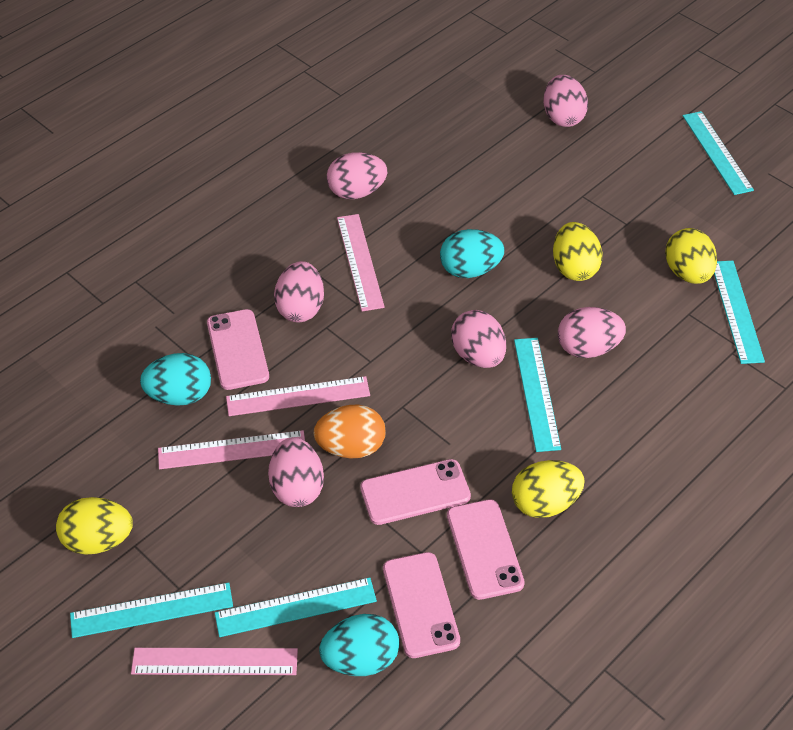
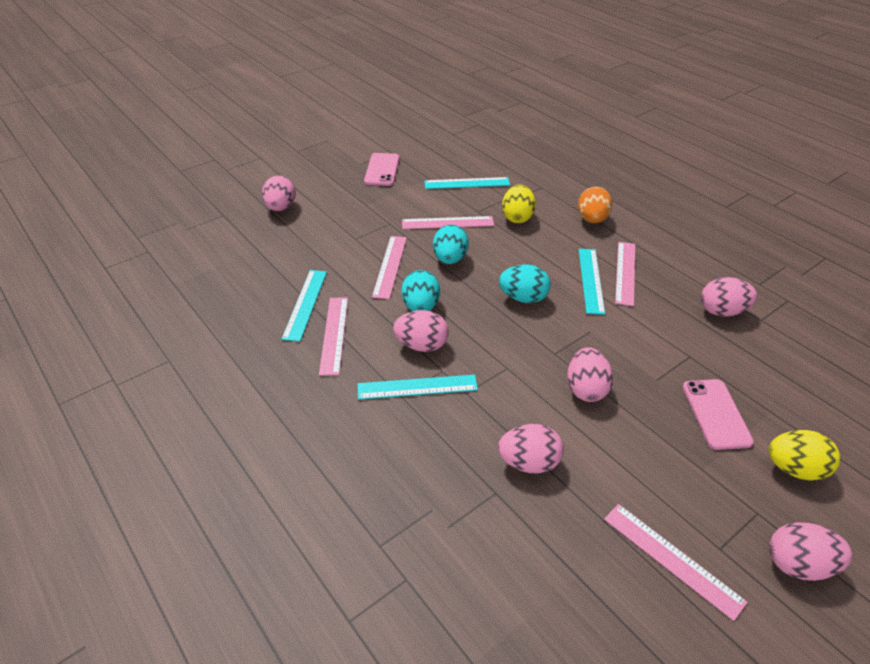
pink phone: [207,309,269,390] [360,459,471,525] [383,552,460,658] [447,499,525,600] = 4 -> [364,153,399,186] [683,379,754,450] = 2
pink ruler: [131,648,298,675] [158,430,305,469] [226,376,370,416] [337,214,385,311] = 4 -> [319,298,348,375] [372,236,407,299] [402,216,494,229] [604,504,748,621] [615,242,635,306] = 5
turquoise ruler: [70,583,233,638] [215,578,377,637] [514,338,561,452] [683,111,754,195] [714,261,765,364] = 5 -> [281,270,327,342] [358,374,478,400] [424,177,510,189] [579,249,605,315] = 4
yellow egg: [56,497,133,555] [512,460,585,518] [553,222,603,281] [665,228,717,284] = 4 -> [502,185,536,223] [769,430,840,480] = 2

